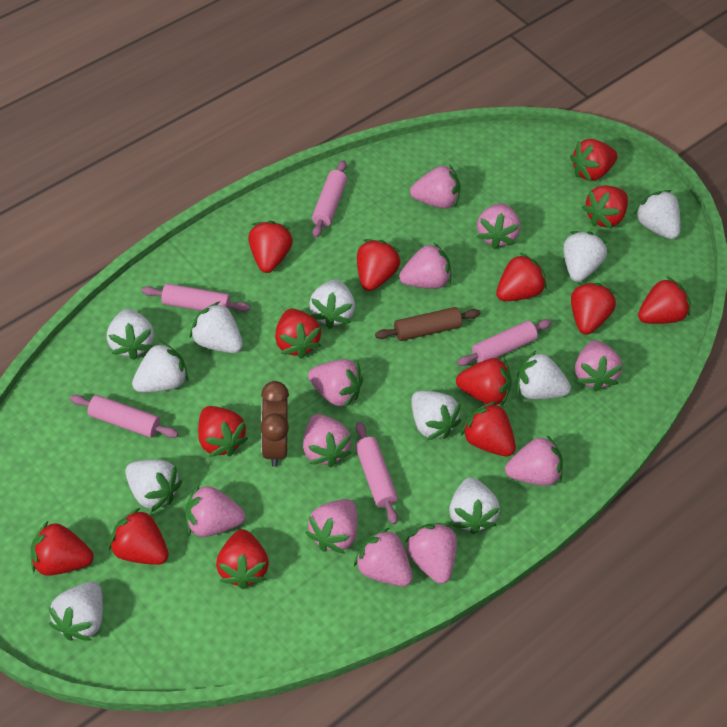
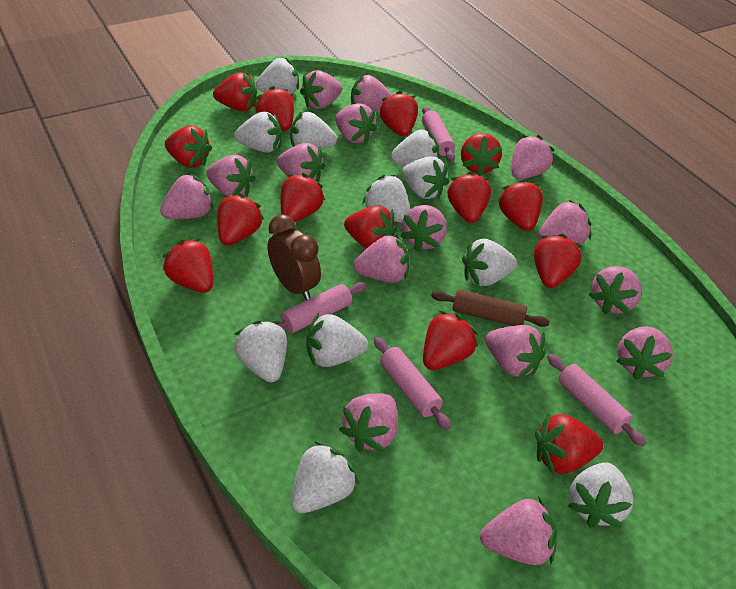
pink rolling pin: [70,395,178,438] [142,284,250,312] [312,160,347,238] [355,422,398,524] [457,319,552,366] = 5 -> [277,282,367,333] [374,337,451,430] [422,106,455,162] [547,354,646,446] = 4
pink strawberry: [185,484,245,537] [303,414,351,467] [306,499,358,554] [308,359,363,408] [354,528,413,587] [399,243,451,289] [405,523,457,584] [410,164,460,209] [477,203,520,249] [505,435,563,486] [575,340,622,392] = 11 -> [160,173,214,219] [206,155,256,197] [277,143,325,182] [300,70,342,109] [335,103,378,144] [339,393,398,452] [351,75,392,112] [354,234,410,283] [401,205,447,252] [480,496,557,565] [485,325,545,378] [512,135,554,179] [538,200,591,244] [589,266,642,314] [616,326,673,380] = 15

